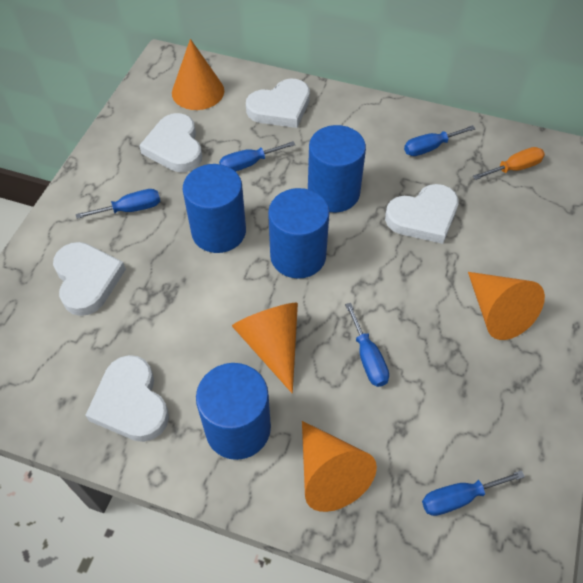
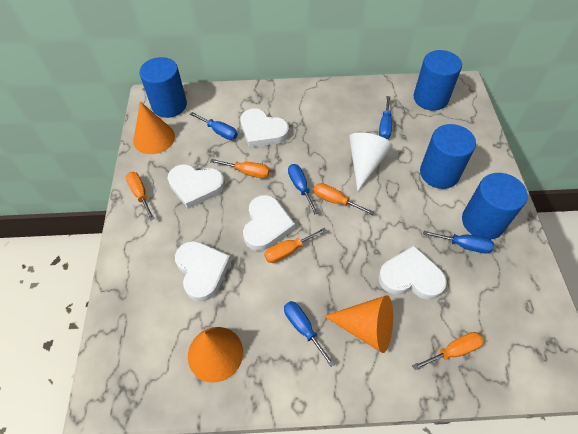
orange cone: [172,39,224,110] [232,303,298,393] [302,421,377,512] [468,272,545,340] = 4 -> [133,102,175,154] [188,327,243,383] [324,295,393,353] = 3
orange screwdriver: [473,147,545,180] = 1 -> [126,172,155,220] [210,159,270,178] [264,228,327,263] [314,183,374,215] [412,332,484,370] = 5
white cone: none = 0 -> [349,132,393,191] = 1

